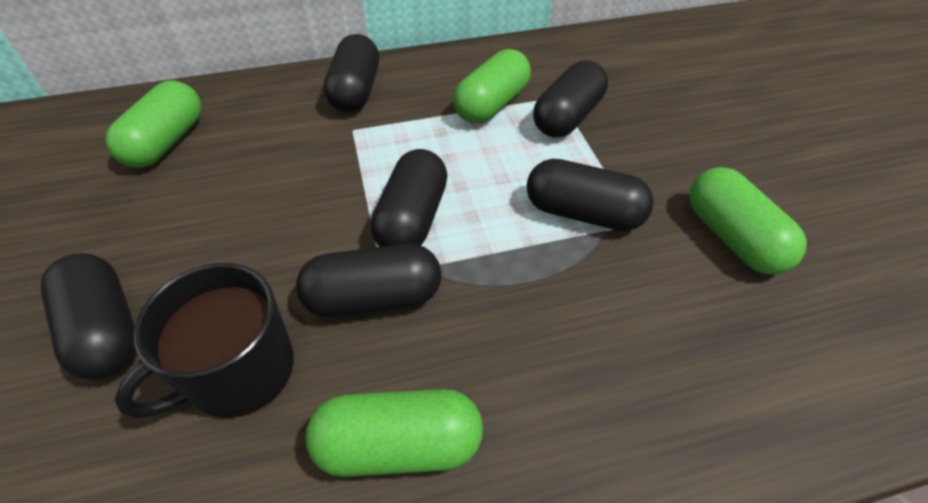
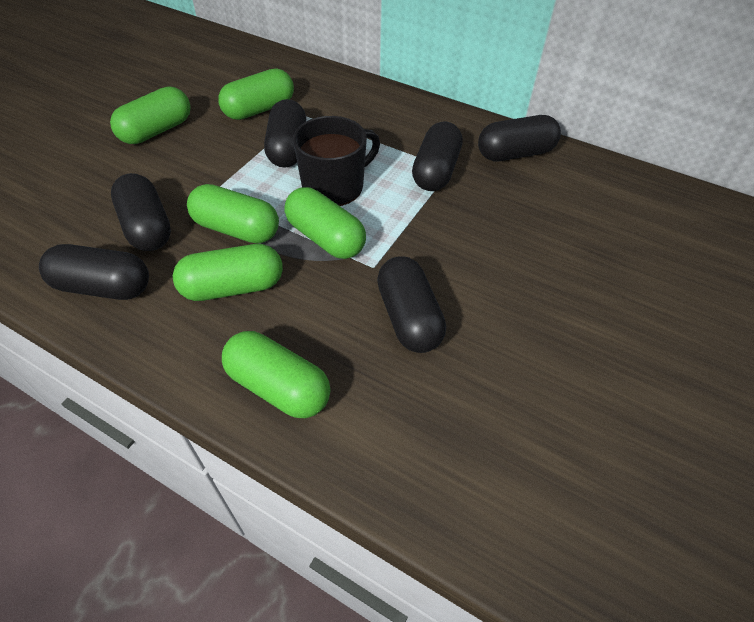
green capsule: [105,81,202,168] [306,389,483,477] [453,49,531,124] [689,167,807,274] = 4 -> [110,86,191,144] [173,244,283,301] [187,184,279,243] [218,68,294,120] [222,331,331,418] [284,187,366,259] = 6

